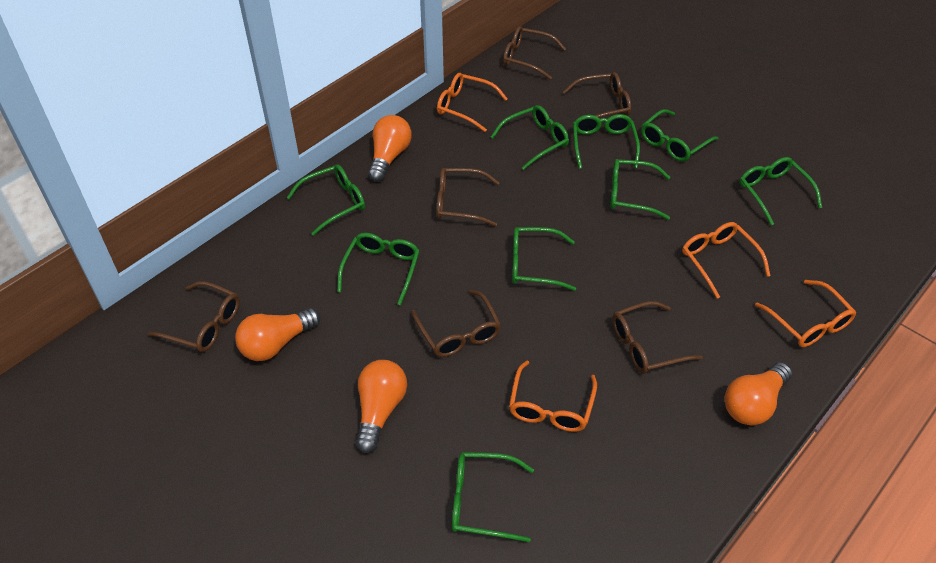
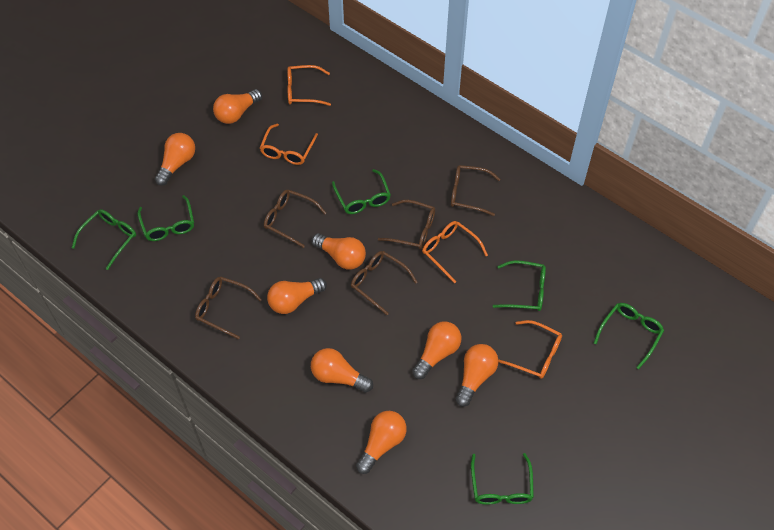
brown glasses: [148,281,240,352] [411,290,501,357] [437,168,500,226] [503,26,566,80] [563,72,631,118] [612,301,703,374] = 6 -> [195,277,262,339] [264,189,326,248] [351,251,418,315] [378,200,435,249] [451,165,501,216] = 5
green glasses: [286,164,365,236] [337,233,420,305] [452,452,534,542] [491,105,569,170] [512,227,576,291] [573,114,640,169] [610,159,670,220] [641,109,719,162] [739,157,822,225] = 9 -> [72,209,136,270] [138,195,194,241] [332,169,391,214] [471,453,534,505] [493,260,546,311] [594,303,664,370] = 6
orange light bulb: [235,308,320,361] [356,360,407,453] [368,115,412,182] [725,362,792,425] = 4 -> [155,133,195,186] [213,89,262,124] [267,278,327,314] [311,348,373,393] [312,233,366,270] [356,411,407,474] [412,322,461,379] [456,344,499,407] = 8

